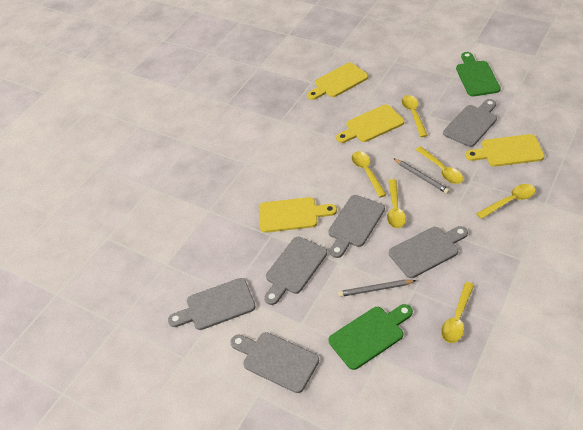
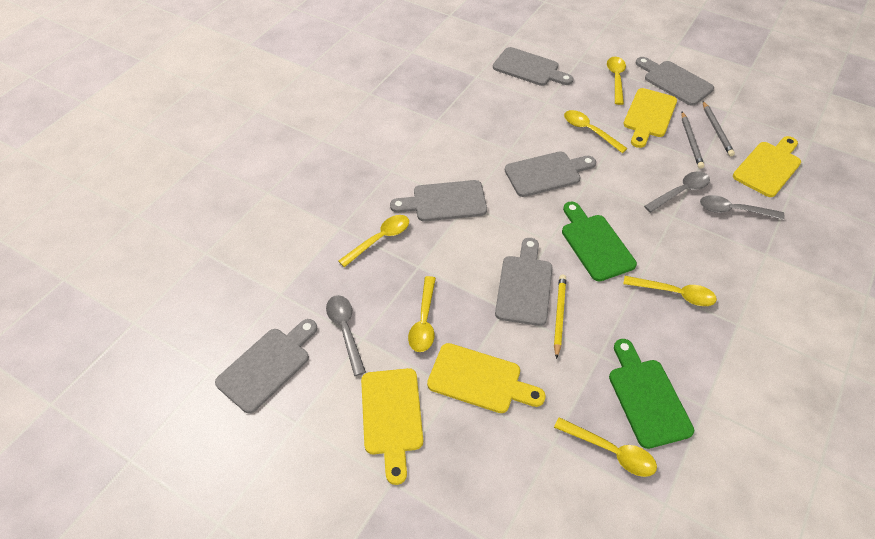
grey spoon: none = 0 -> [326,295,366,376] [644,171,710,213] [700,195,784,220] = 3
yellow pencil: none = 0 -> [554,275,566,359] = 1

